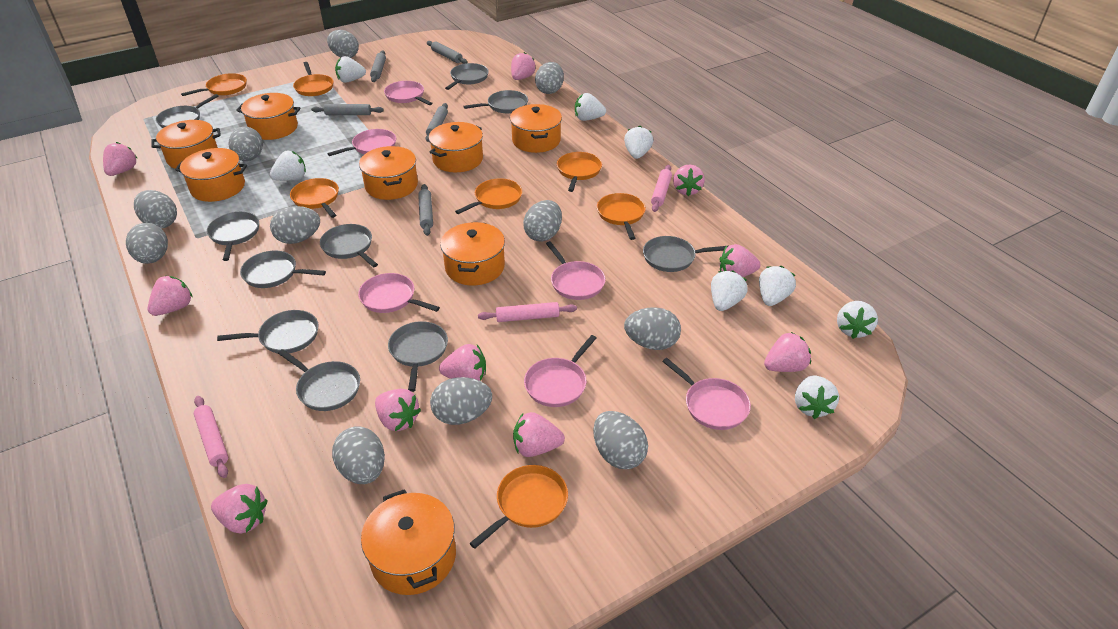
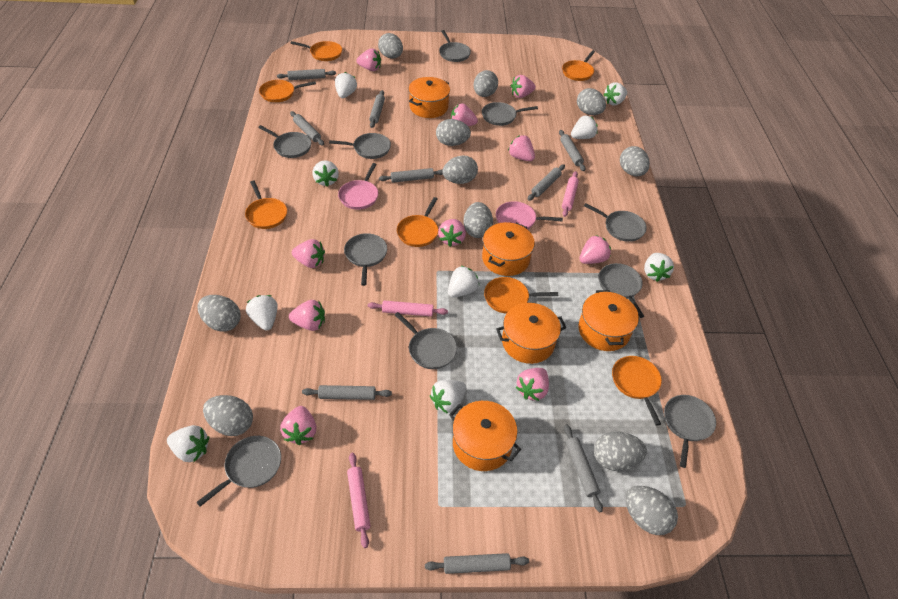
grey rolling pin: [311,104,384,115] [370,50,386,82] [418,184,433,236] [426,103,448,142] [427,41,468,64] = 5 -> [277,69,336,80] [290,111,324,145] [302,385,392,400] [369,90,385,128] [379,168,443,183] [425,553,529,574] [527,164,565,201] [559,130,586,171] [564,424,603,513] = 9
orange pot: [151,120,221,169] [175,148,247,202] [236,93,301,140] [359,146,418,200] [361,489,456,595] [429,122,483,172] [440,222,505,285] [510,104,562,153] = 8 -> [408,77,450,118] [449,401,521,471] [482,222,535,276] [496,303,566,364] [578,290,639,351] = 5
pink pan: [327,129,396,156] [358,273,440,313] [384,81,433,105] [524,335,597,407] [546,241,605,300] [662,358,751,430] = 6 -> [338,163,378,210] [496,201,563,230] = 2
white strawberry: [270,151,306,181] [335,56,366,83] [575,93,606,121] [624,126,653,159] [711,271,748,311] [759,266,796,306] [795,375,839,419] [837,301,878,339] = 8 -> [167,425,209,462] [246,295,278,331] [312,161,339,187] [335,72,357,98] [430,380,466,414] [448,265,479,298] [571,116,598,139] [603,82,627,105] [644,253,674,282] = 9

